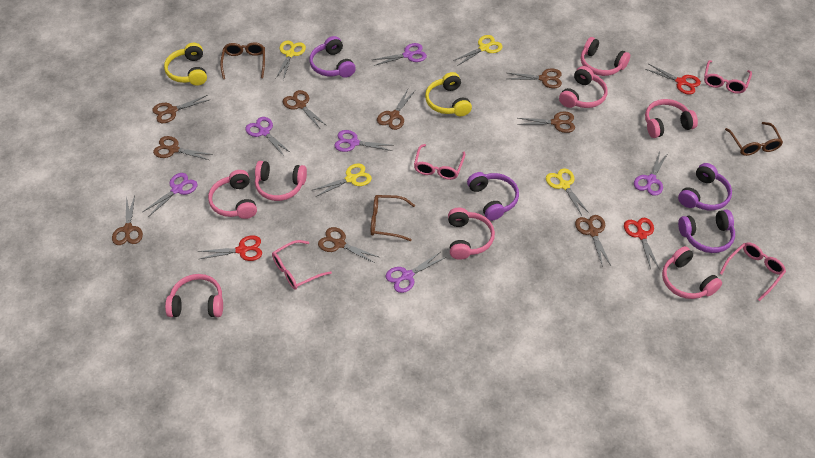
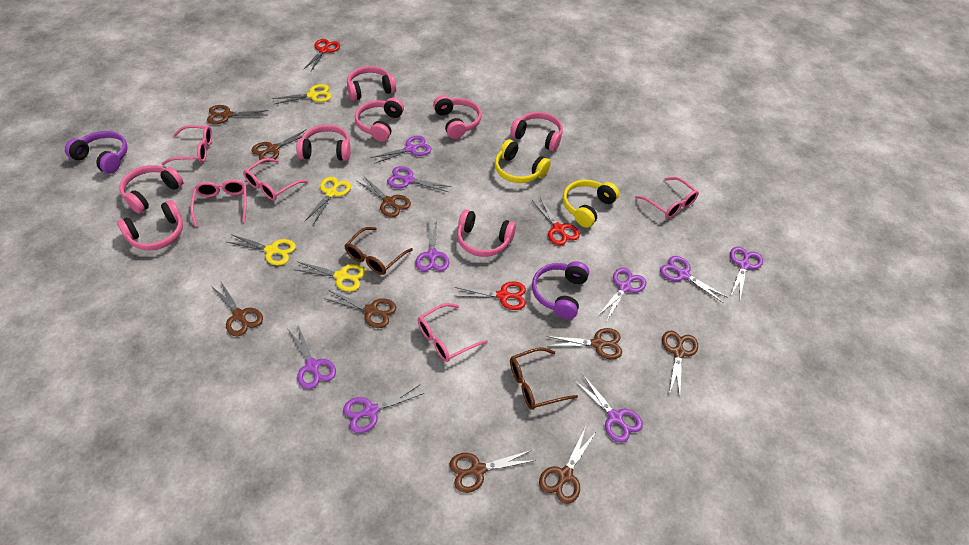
brown glasses: [220,42,265,79] [371,195,415,241] [725,122,783,156] = 3 -> [344,227,413,275] [510,348,578,410] = 2
pink glasses: [272,240,332,290] [414,144,465,180] [704,60,752,94] [719,242,786,301] = 4 -> [162,125,212,165] [190,180,247,227] [243,158,308,201] [418,303,488,362] [635,177,699,219] = 5
purple headphones: [309,36,356,78] [467,172,519,221] [678,163,732,210] [678,210,735,253] = 4 -> [65,131,128,174] [532,261,589,319] = 2
purple scissors: [143,173,197,217] [245,117,291,156] [334,130,392,152] [372,43,427,66] [385,252,446,293] [634,152,668,196] = 6 -> [287,326,336,389] [343,385,424,433] [370,136,432,164] [387,166,451,192] [415,221,449,271] [574,375,643,443] [597,268,646,320] [660,256,728,303] [730,247,763,299] = 9

